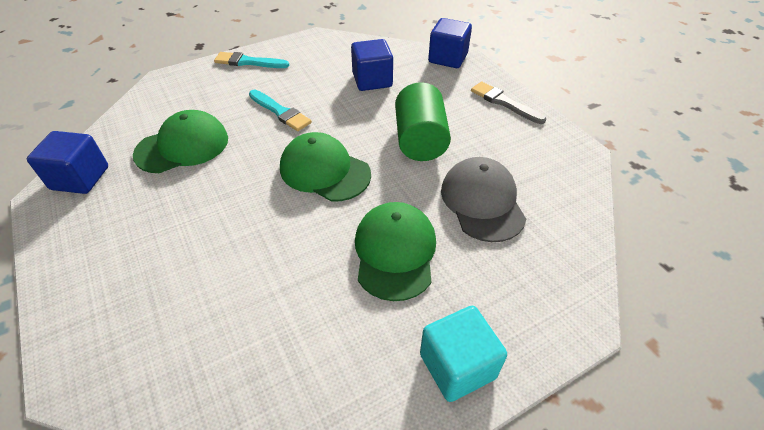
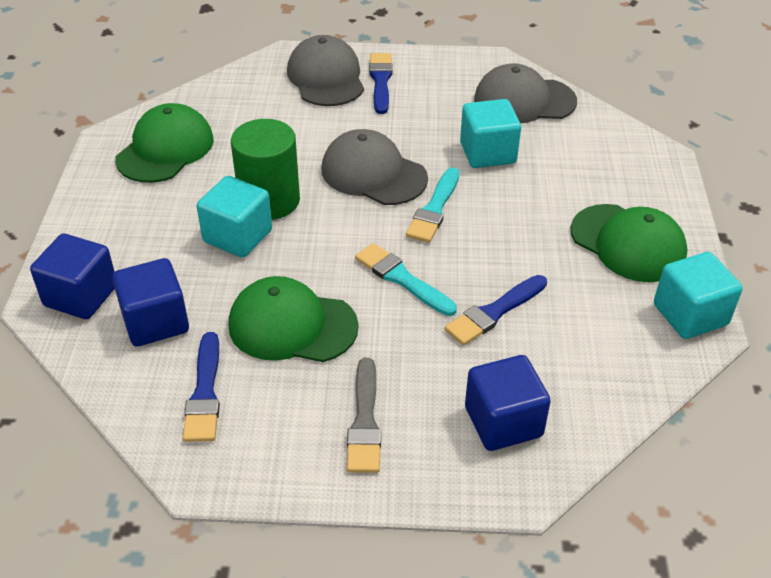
blue brush: none = 0 -> [183,332,220,442] [369,53,393,114] [445,275,547,346] = 3
grey cap: [441,157,526,242] = 1 -> [287,35,364,106] [322,129,428,205] [474,63,577,123] = 3
turquoise cube: [420,306,507,402] = 1 -> [197,176,272,258] [460,99,521,168] [654,252,743,339] = 3

